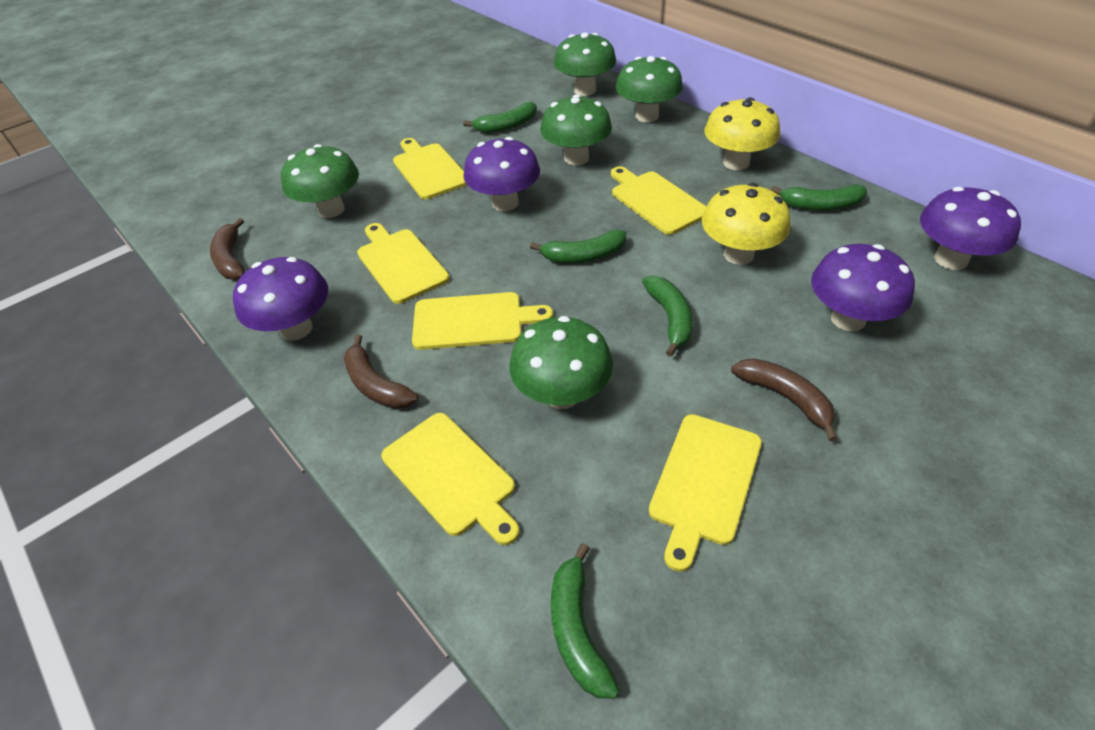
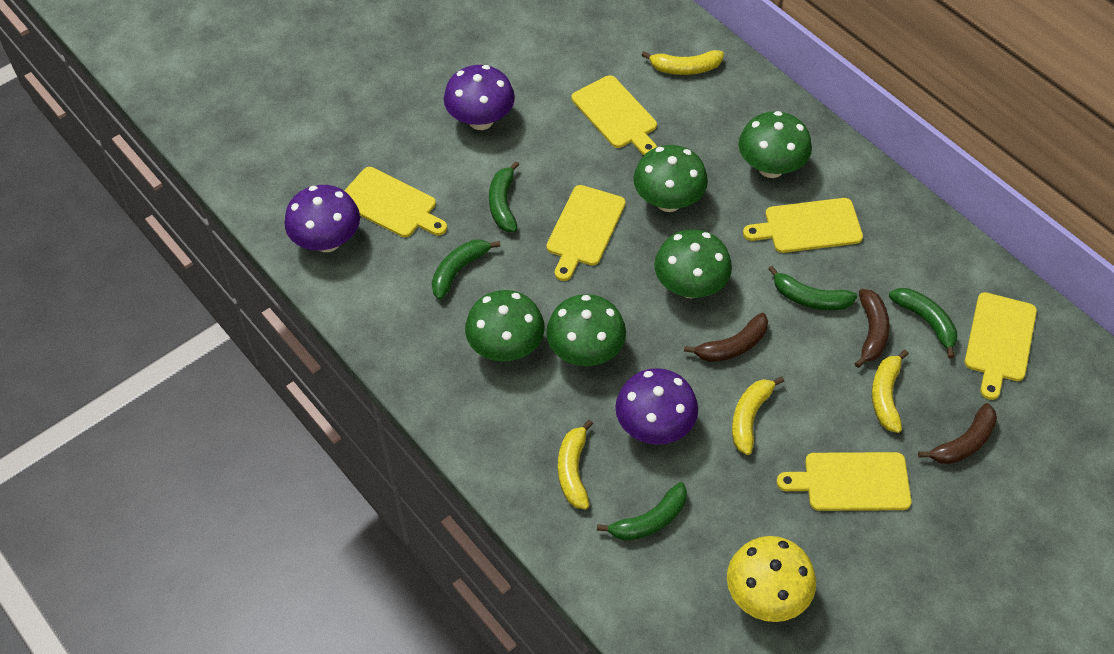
purple mushroom: [233,257,328,341] [463,137,540,211] [811,244,915,331] [920,187,1021,270] = 4 -> [284,185,360,252] [444,65,515,130] [615,368,698,445] = 3
yellow banana: none = 0 -> [558,420,593,509] [642,50,724,75] [732,376,784,455] [872,350,909,433] = 4
yellow mushroom: [702,183,791,265] [705,98,780,170] = 2 -> [727,536,816,622] = 1

